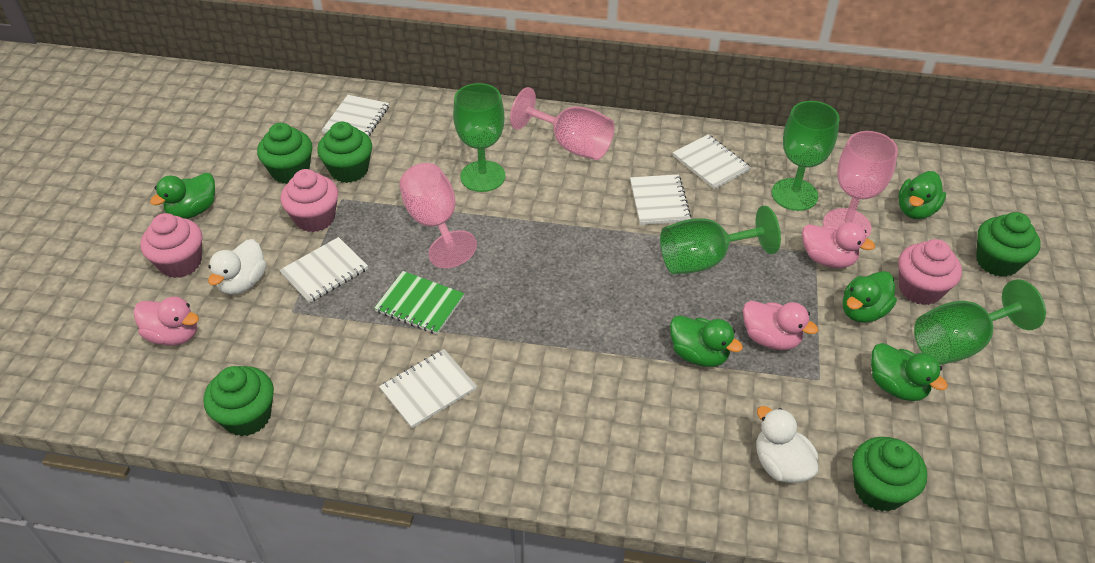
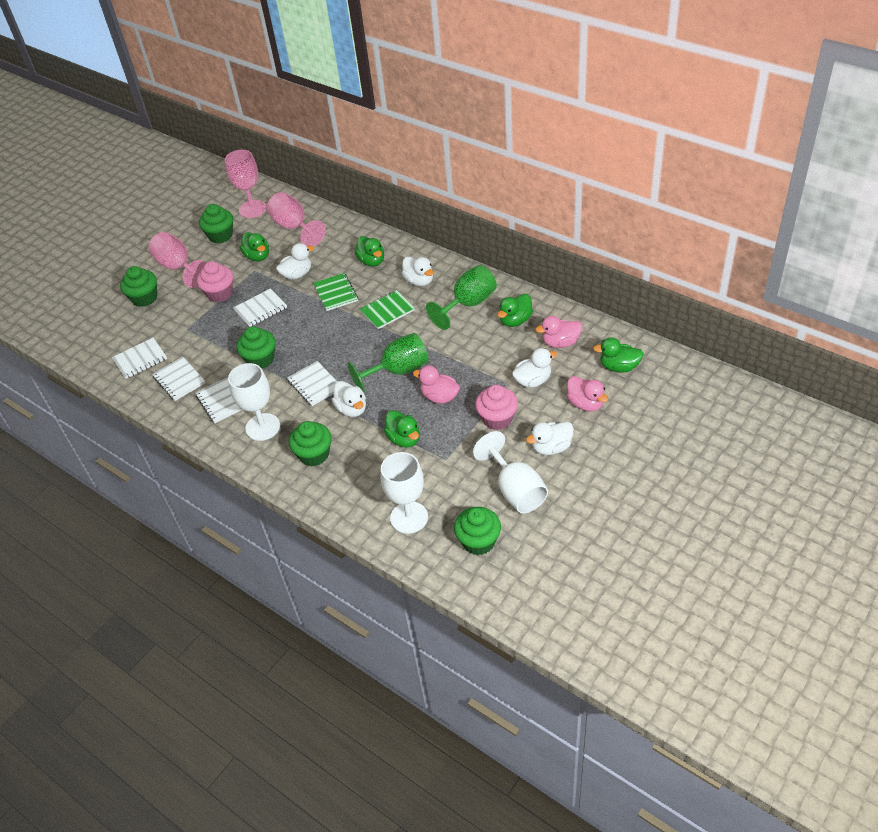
green goblet: [453,83,505,192] [660,206,781,274] [772,101,840,211] [914,279,1046,365] = 4 -> [348,333,429,393] [426,265,497,330] = 2
green notebook: [374,271,464,335] = 1 -> [313,273,358,311] [360,290,415,329] = 2
pink cupcake: [140,213,202,278] [280,169,338,232] [898,239,962,305] = 3 -> [197,261,233,302] [475,385,518,430] = 2
white duck: [208,239,266,295] [756,406,818,483] = 2 -> [276,243,314,280] [332,381,366,417] [402,256,434,286] [512,348,557,388] [526,422,574,455] = 5
white goblet: none = 0 -> [228,363,280,441] [381,452,428,534] [473,431,548,513] = 3

